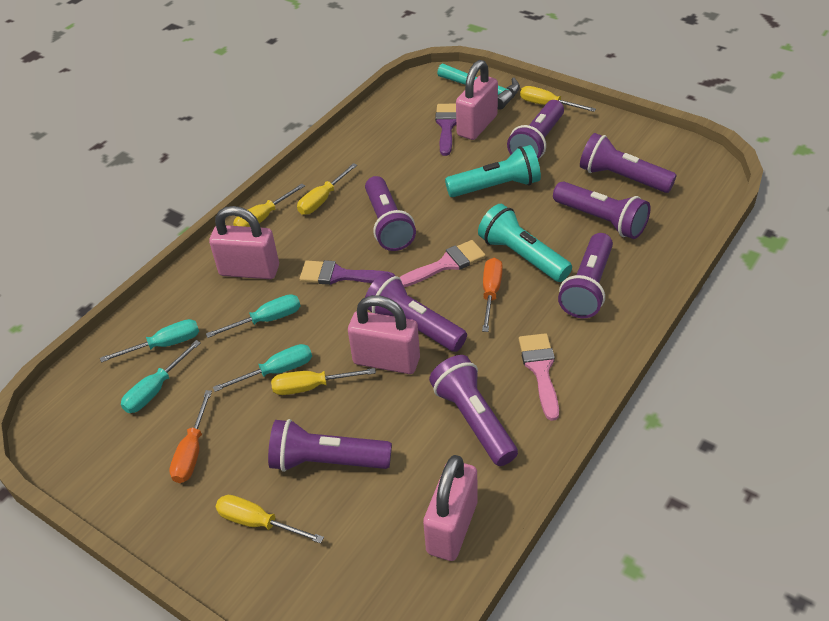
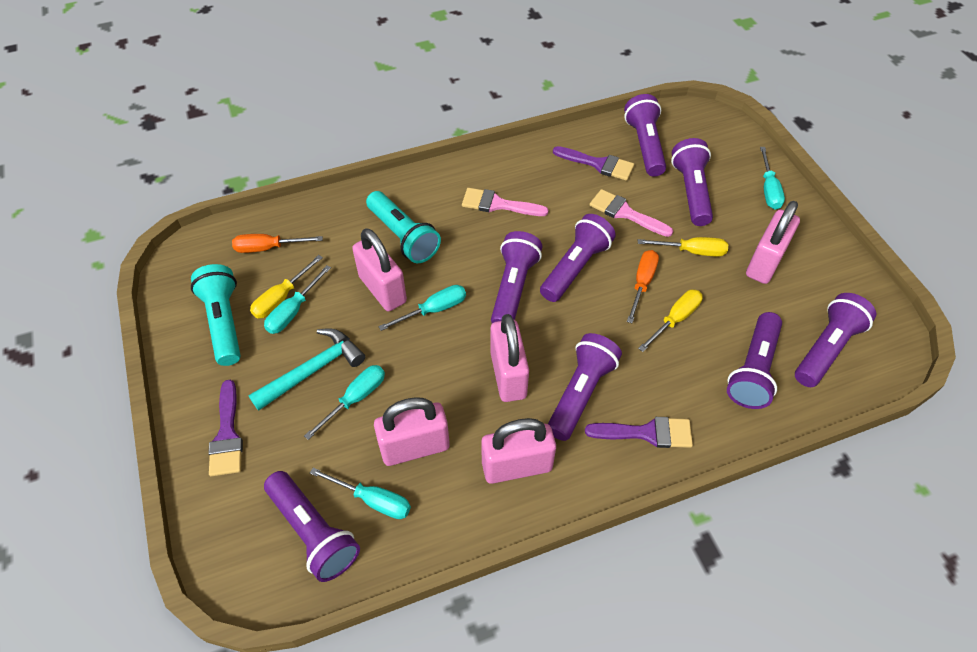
pink padlock: [209,206,279,279] [348,295,420,374] [423,455,478,561] [456,60,498,140] = 4 -> [352,228,407,311] [374,397,450,466] [481,418,556,484] [490,314,529,402] [746,201,800,284] = 5
purple brush: [300,260,395,285] [435,104,456,156] = 2 -> [209,380,243,477] [553,146,634,181] [585,417,693,448] = 3
turquoise screwdriver: [100,319,199,363] [121,340,201,413] [206,294,300,338] [213,344,312,392] = 4 -> [264,265,331,334] [304,365,385,440] [310,468,411,519] [378,285,466,331] [760,147,785,210] = 5
yellow screwdriver: [215,495,324,543] [233,184,305,227] [271,368,376,395] [297,163,357,215] [520,86,596,112] = 5 -> [250,255,323,319] [638,237,728,257] [638,290,703,352] = 3

